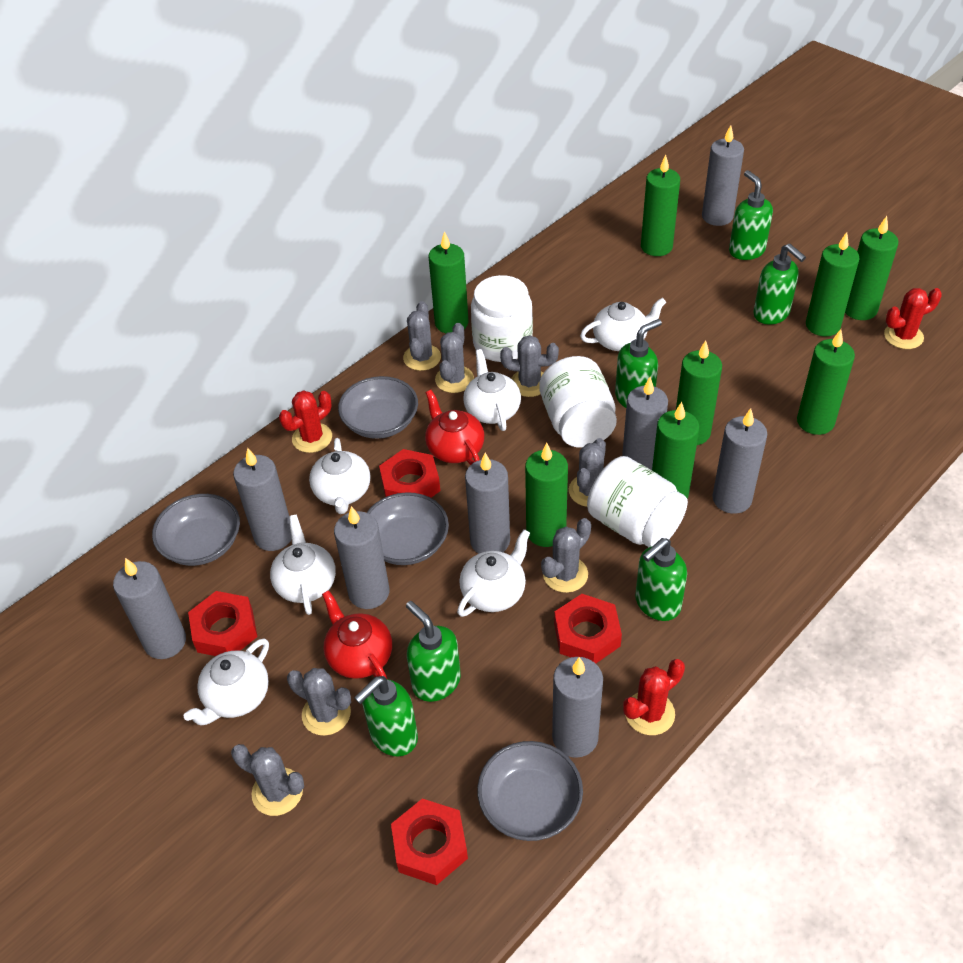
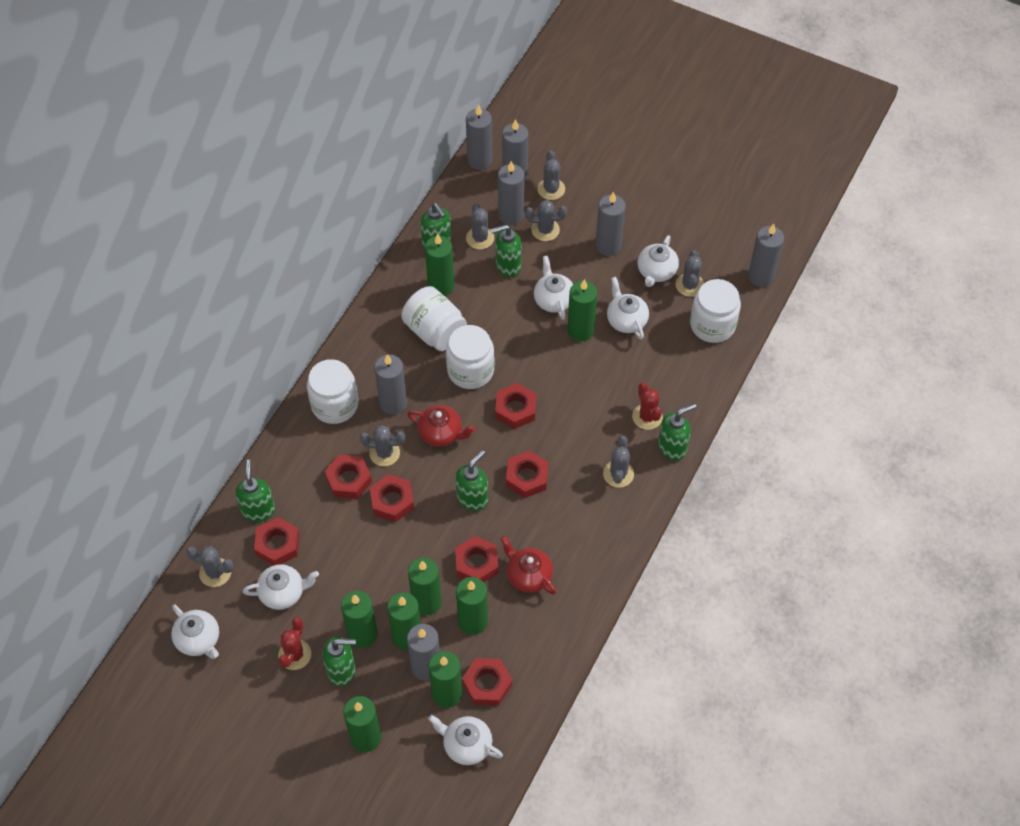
grey bowl: [152,494,240,566] [338,376,418,439] [367,492,449,565] [477,741,583,841] = 4 -> none = 0
grey candle: [113,558,186,659] [233,448,291,551] [334,506,389,609] [465,453,510,554] [552,657,603,758] [622,377,668,470] [702,125,744,226] [712,408,767,514] = 8 -> [374,355,407,415] [407,624,440,681] [466,104,492,170] [498,161,524,225] [502,119,528,181] [596,192,626,256] [748,224,784,287] = 7
red cactus: [279,391,332,453] [623,659,685,735] [884,288,942,349] = 3 -> [278,617,311,670] [632,382,663,430] = 2
red nut: [188,591,257,656] [379,449,440,498] [391,799,468,885] [554,594,622,664] = 4 -> [254,517,299,565] [325,455,372,499] [370,474,414,522] [455,536,499,582] [462,658,512,706] [495,383,536,429] [506,450,549,498] = 7
white jar: [471,275,533,362] [539,356,617,448] [587,456,688,547] = 3 -> [307,359,358,424] [401,286,467,351] [446,325,494,389] [690,279,741,343] = 4

